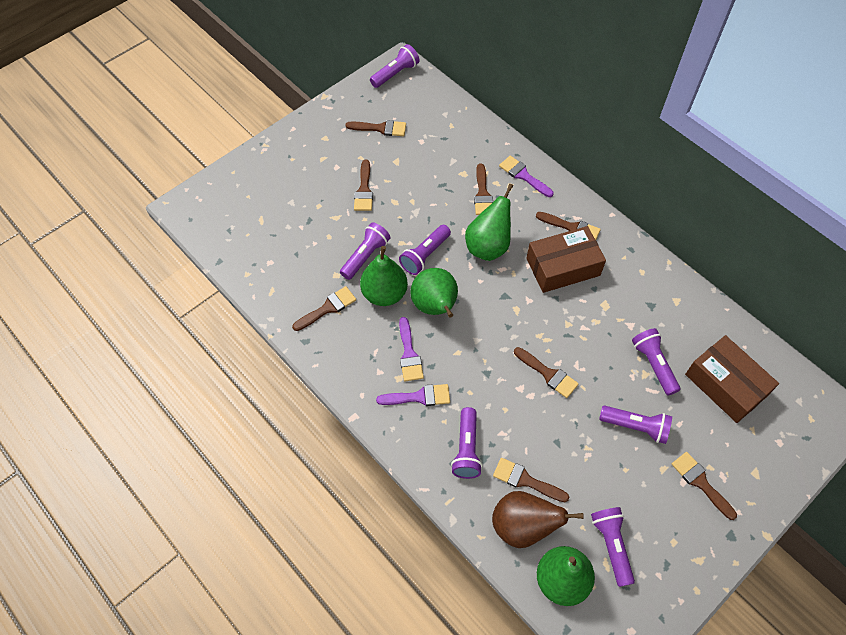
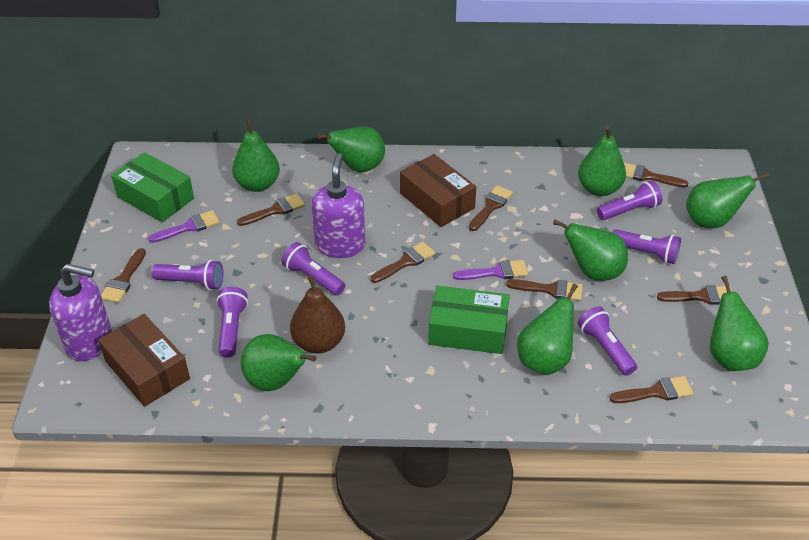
green box: none = 0 -> [111,152,194,222] [428,286,510,354] = 2
green pear: [360,246,408,306] [410,268,458,318] [465,184,513,261] [537,546,595,606] = 4 -> [232,119,280,192] [241,334,316,391] [317,126,385,172] [517,284,578,375] [553,220,628,281] [578,126,626,196] [686,173,769,228] [710,276,769,371] = 8
purple brush: [376,384,450,406] [399,317,424,381] [499,156,553,197] = 3 -> [148,210,220,243] [453,260,528,280] = 2
purple flashlight: [340,222,390,280] [370,44,420,88] [399,225,451,275] [451,407,482,479] [591,507,635,587] [599,405,672,444] [632,328,680,396] = 7 -> [152,260,223,290] [216,287,248,358] [281,242,345,296] [578,306,637,376] [597,180,662,220] [613,229,681,264] = 6
purple soap dispenser: none = 0 -> [49,264,112,361] [311,153,366,258] = 2

